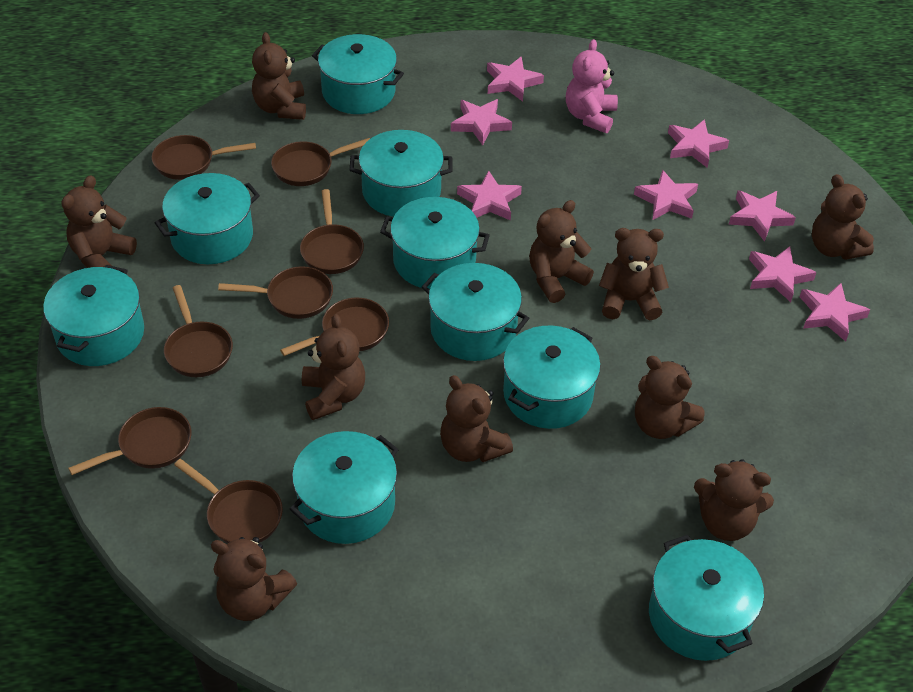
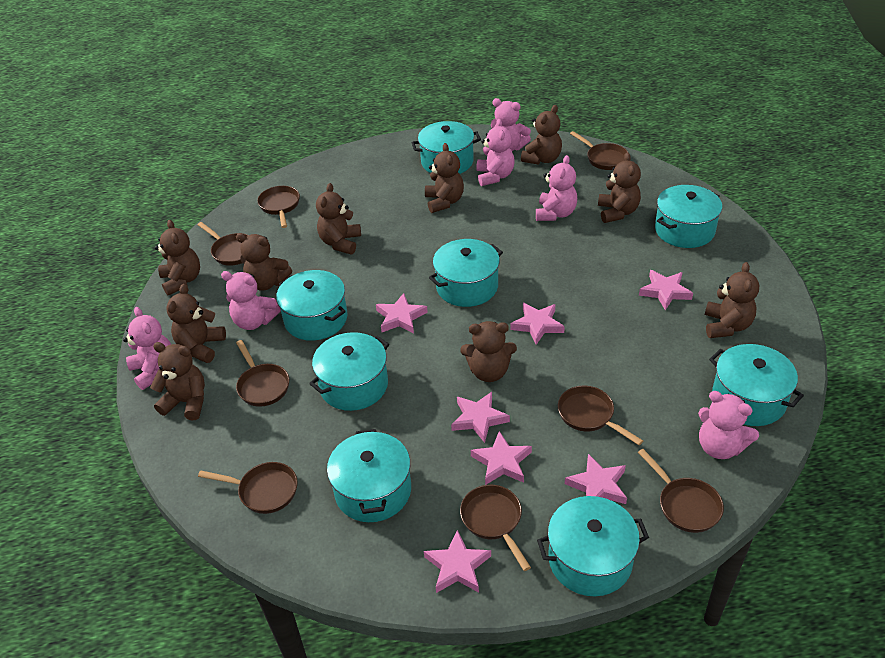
pink star: [451,99,512,145] [457,171,522,221] [487,56,544,102] [634,170,698,220] [668,119,729,168] [729,190,796,242] [749,246,816,302] [800,283,870,342] = 8 -> [376,293,428,334] [424,530,491,593] [451,392,510,443] [471,431,532,485] [511,303,565,345] [565,454,627,504] [639,270,693,310] = 7
pink teddy bear: [566,39,618,133] = 1 -> [123,307,172,390] [221,271,281,330] [476,119,515,186] [491,98,531,151] [536,155,577,221] [698,391,759,459] = 6
turquoise pot: [43,265,144,366] [155,173,260,264] [290,431,399,544] [312,34,404,114] [350,130,453,217] [380,197,490,289] [422,263,529,361] [503,326,601,429] [649,535,764,661] = 9 -> [276,270,348,341] [309,332,389,411] [327,429,411,522] [412,121,481,174] [429,239,503,307] [537,496,649,596] [655,185,722,248] [709,344,804,426] = 8

